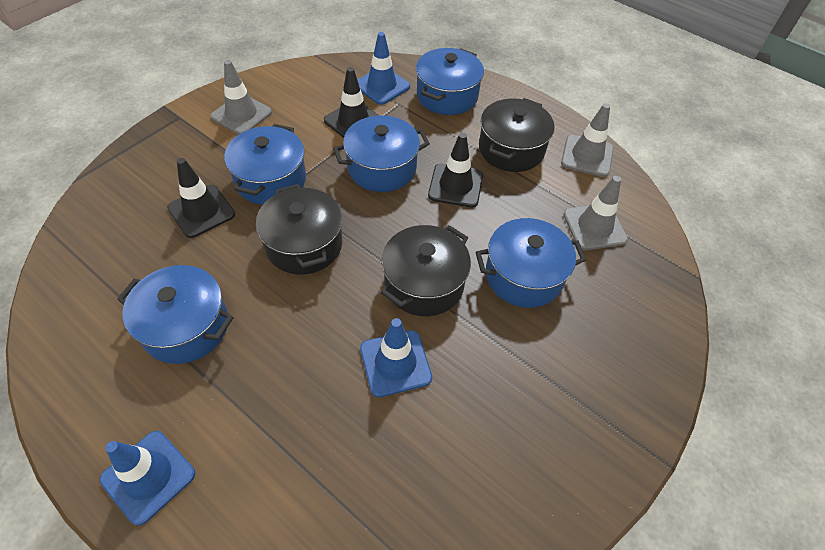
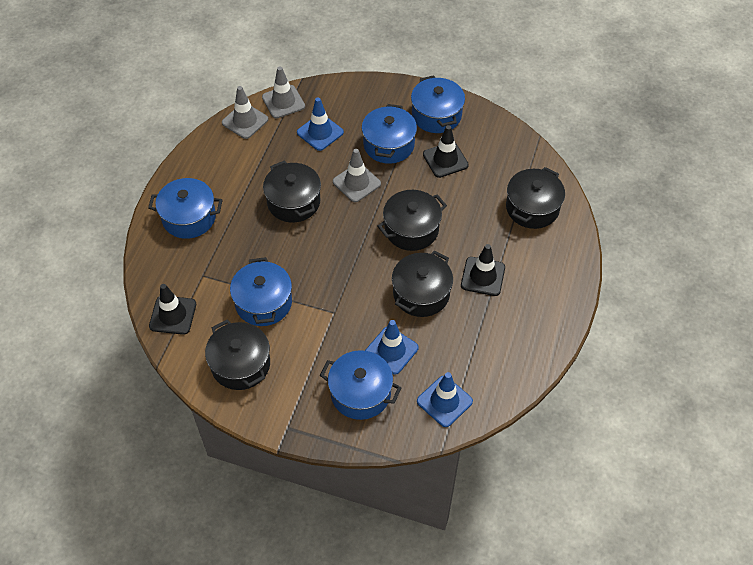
black pot: [256,184,342,275] [381,225,471,316] [479,98,554,172] = 3 -> [205,320,270,390] [263,160,321,222] [377,190,447,251] [392,250,453,317] [506,167,565,229] = 5

